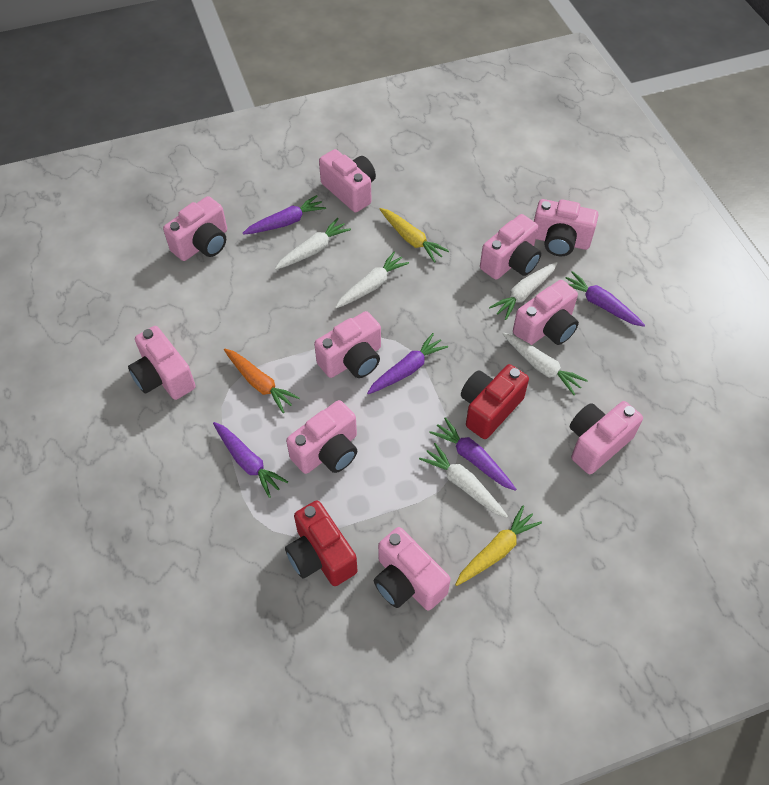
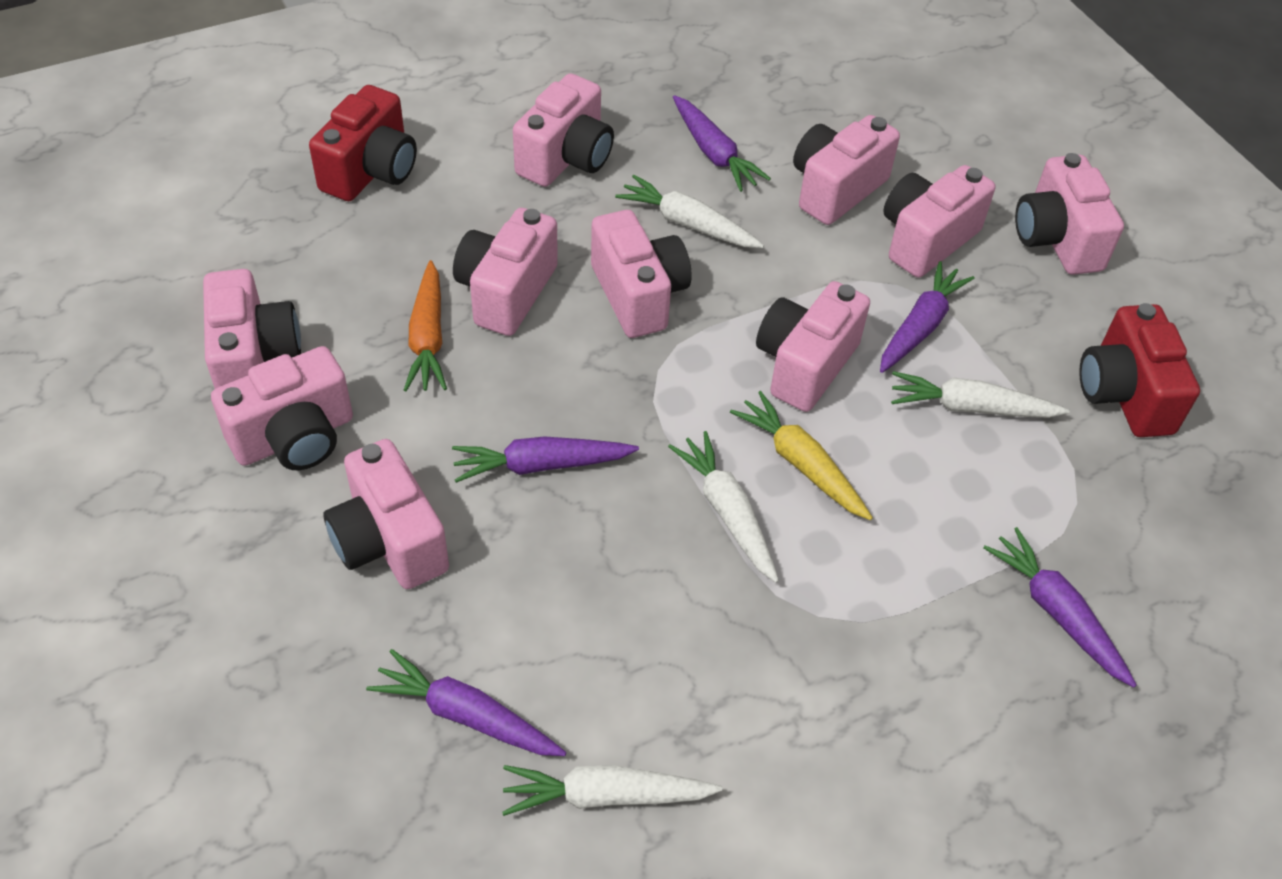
white carrot: [274,218,351,270] [335,251,409,308] [419,443,508,518] [489,262,558,320] [503,333,588,395] = 5 -> [502,765,723,816] [615,175,764,248] [668,431,779,583] [891,371,1070,418] = 4
yellow carrot: [380,208,449,263] [455,506,542,586] = 2 -> [730,391,873,520] = 1

